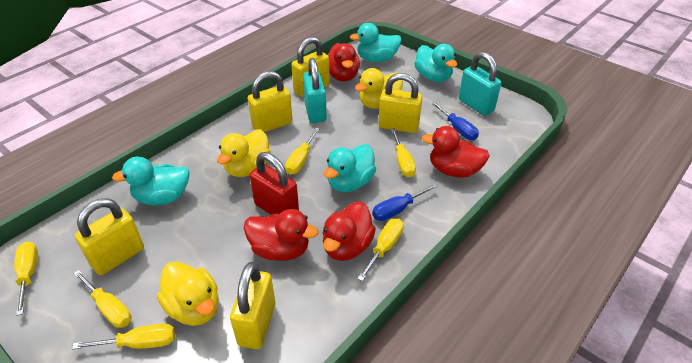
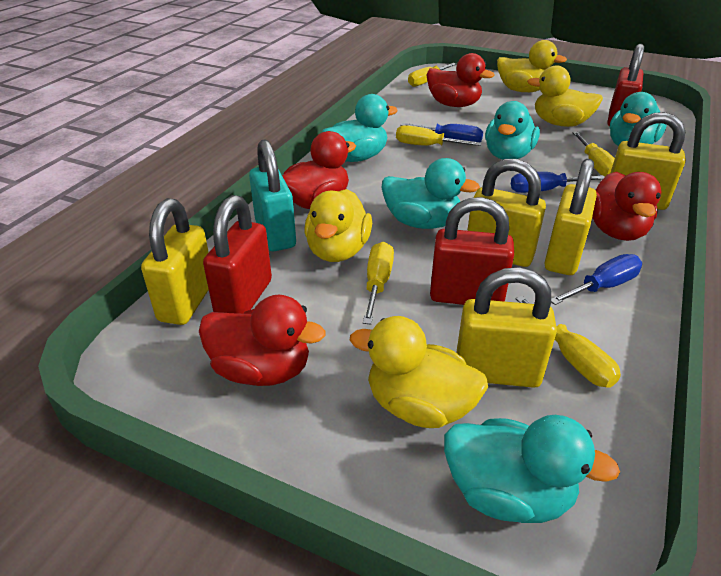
blue screwdriver: [372,184,438,221] [431,102,479,140] = 2 -> [400,123,483,142] [511,172,605,193] [551,254,642,305] = 3
red padlock: [249,152,299,215] = 1 -> [203,195,272,314] [430,197,514,305] [608,44,644,126] = 3
turquoise duck: [112,157,190,205] [324,144,376,192] [350,23,401,62] [414,44,457,82] = 4 -> [322,94,398,162] [382,158,480,229] [444,415,620,523] [485,101,540,160] [609,92,666,146] = 5
turquoise padlock: [303,58,327,123] [459,52,501,116] = 2 -> [249,139,296,251] = 1
yellow duck: [157,261,219,326] [217,129,271,177] [355,68,403,109] = 3 -> [304,189,372,262] [350,316,488,428] [497,40,567,92] [527,65,603,127] = 4
yellow screwdriver: [14,242,38,316] [72,323,175,349] [73,270,132,328] [285,128,320,175] [357,218,404,281] [391,128,416,177] = 6 -> [363,242,394,324] [396,125,481,146] [408,63,457,87] [516,296,621,388] [572,132,615,177] = 5

